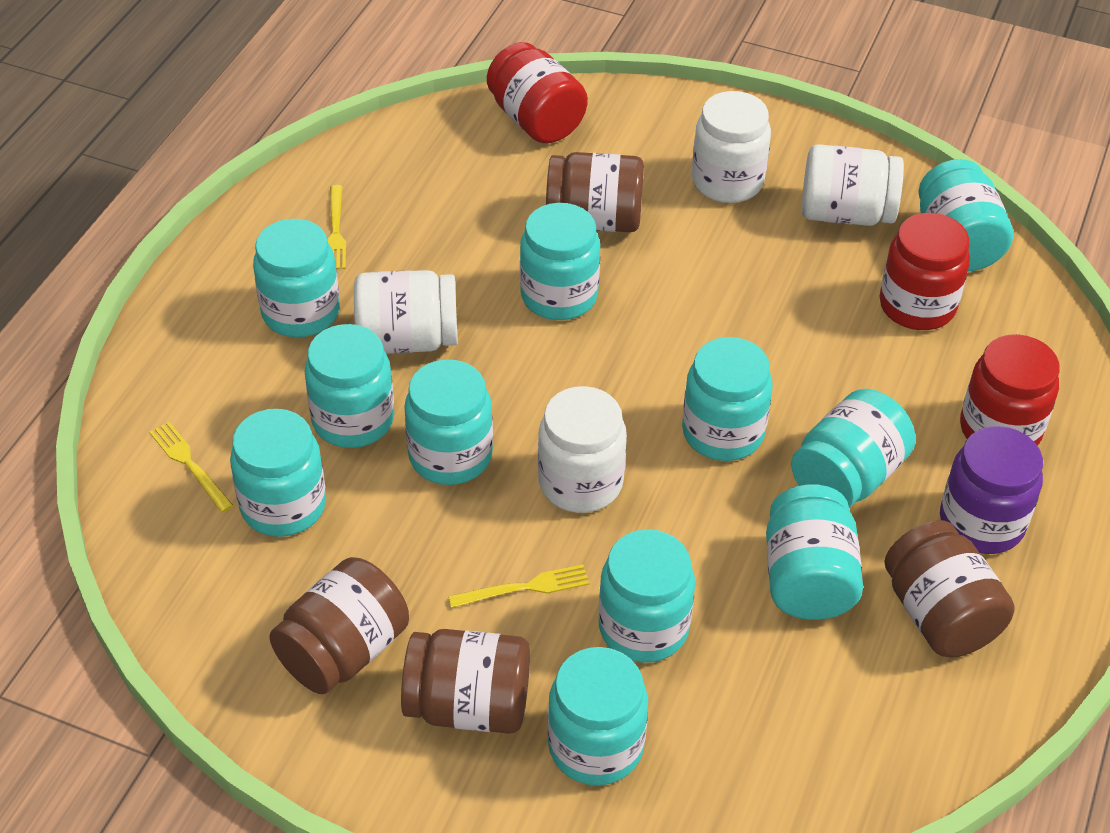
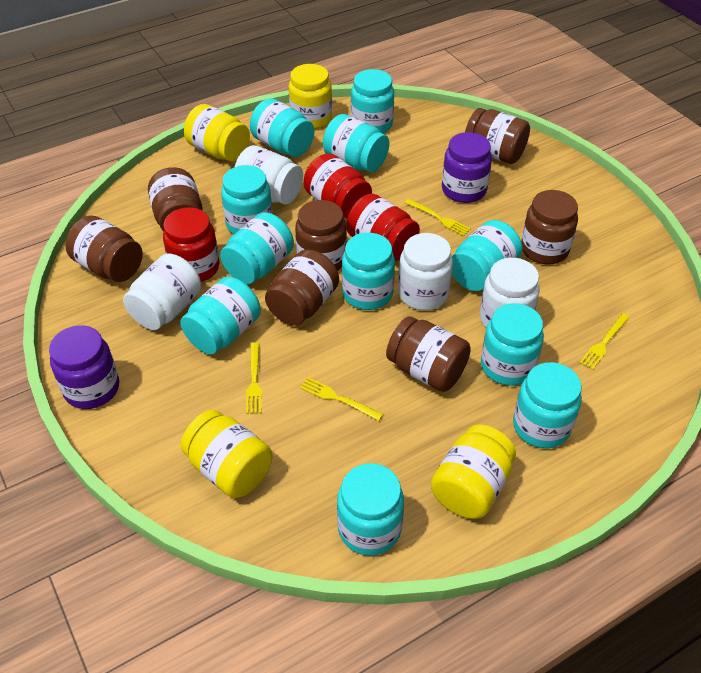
brown jar: [269,557,409,694] [401,629,530,734] [546,152,644,232] [884,520,1014,657] = 4 -> [65,216,143,282] [148,167,203,232] [265,249,339,326] [295,200,347,271] [386,316,471,392] [465,108,530,164] [521,190,578,264] = 7
purple jar: [940,426,1043,554] = 1 -> [49,325,119,409] [442,132,492,203] = 2
yellow fork: [149,422,234,513] [327,185,346,269] [448,564,590,608] = 3 -> [246,343,262,414] [300,377,383,421] [405,199,471,236] [580,313,630,370] = 4
yellow jar: none = 0 -> [181,410,272,498] [184,104,250,161] [289,64,332,129] [431,425,516,519] = 4

